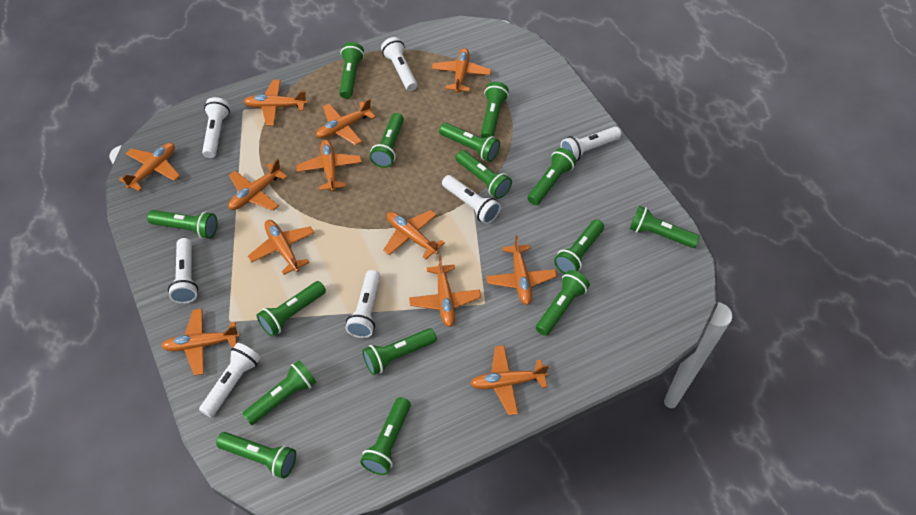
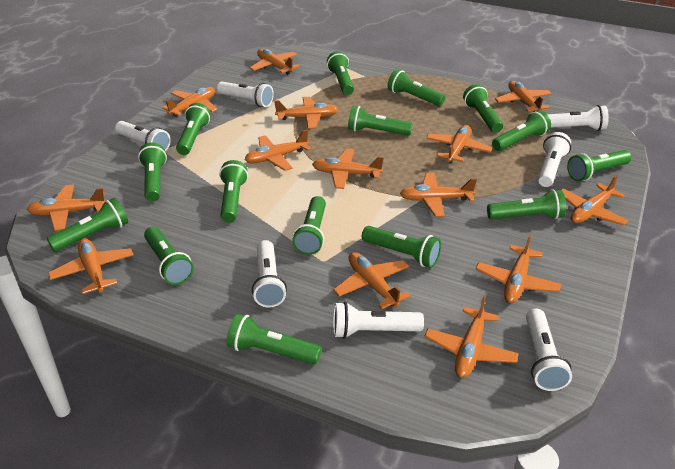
orange plane: [119,143,180,191] [161,309,240,376] [228,159,287,211] [243,80,307,126] [248,220,314,275] [296,139,362,192] [316,99,376,145] [383,210,445,260] [409,256,481,327] [431,48,491,93] [470,345,549,415] [486,235,557,305] = 12 -> [27,185,106,231] [48,238,134,294] [162,87,217,117] [244,129,311,171] [250,49,300,75] [274,97,339,129] [312,149,384,189] [333,252,411,309] [400,173,477,217] [424,295,519,378] [426,125,492,163] [476,234,561,303] [495,81,552,112] [561,175,629,225] = 14

